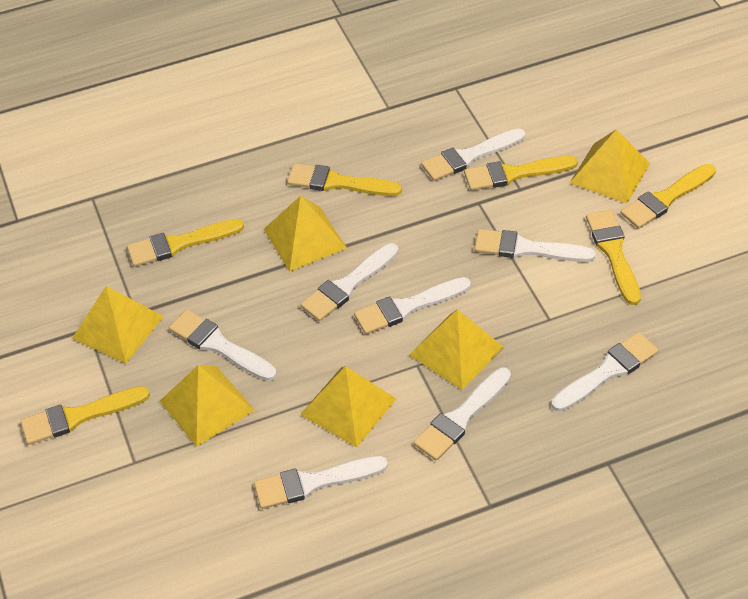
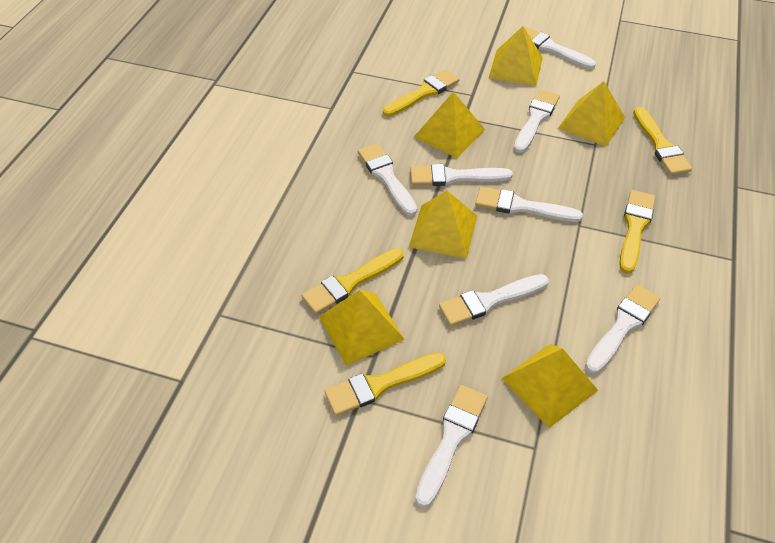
yellow brush: [20,386,150,445] [127,219,244,267] [287,163,402,196] [464,156,578,191] [586,209,641,305] [620,164,716,229] = 6 -> [302,248,404,314] [325,353,446,416] [383,69,460,117] [619,190,655,274] [633,107,692,175] = 5

